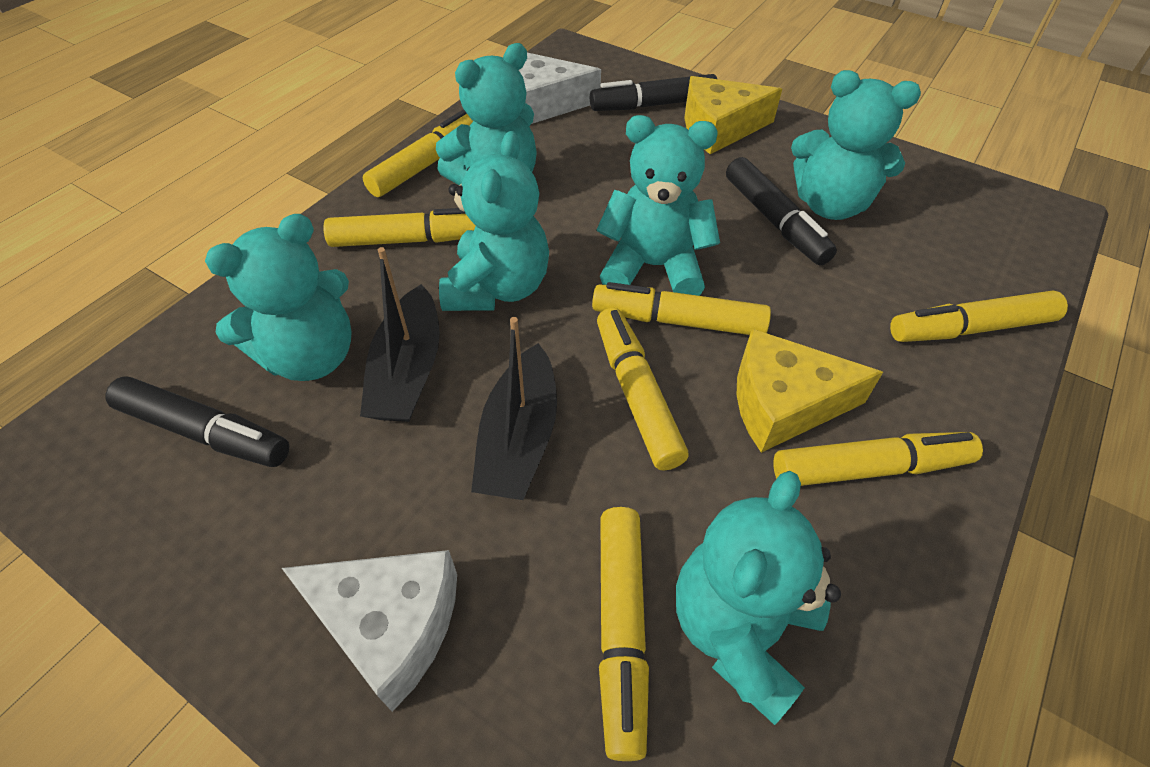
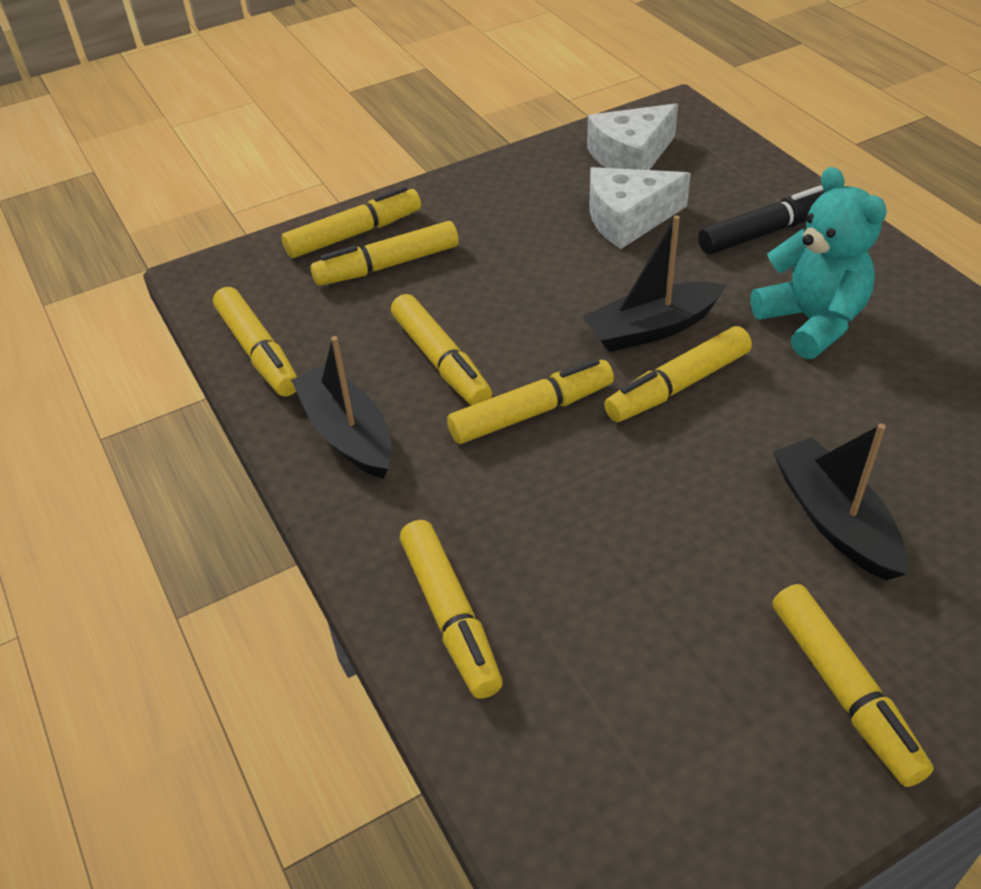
black boat: [360,247,440,422] [471,317,557,500] = 2 -> [291,336,392,479] [582,215,726,352] [773,423,908,580] = 3
black marker: [105,376,289,467] [590,74,717,111] [726,157,837,266] = 3 -> [698,185,825,254] = 1
turquoise teddy bear: [205,214,352,381] [436,43,537,185] [439,131,549,311] [597,115,720,296] [676,471,841,725] [791,70,921,220] = 6 -> [751,167,887,359] = 1
yellow cheese: [684,76,782,154] [737,329,883,453] = 2 -> none = 0
yellow marker: [323,208,476,247] [363,110,473,197] [592,282,771,335] [597,308,689,471] [599,507,649,761] [773,432,983,486] [890,290,1068,342] = 7 -> [213,287,297,396] [282,186,421,258] [311,221,459,286] [391,294,492,406] [400,520,503,699] [447,358,614,444] [604,326,752,422] [772,584,934,787] = 8

